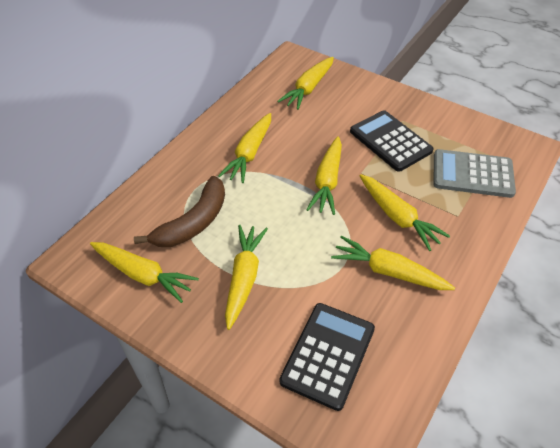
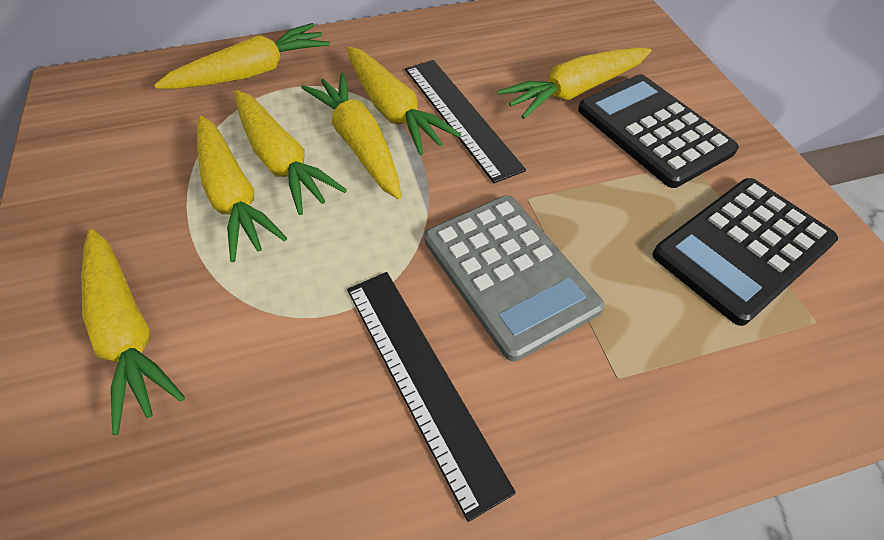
black ruler: none = 0 -> [347,272,516,522] [405,60,526,183] = 2
brown banana: [134,176,225,247] = 1 -> none = 0

